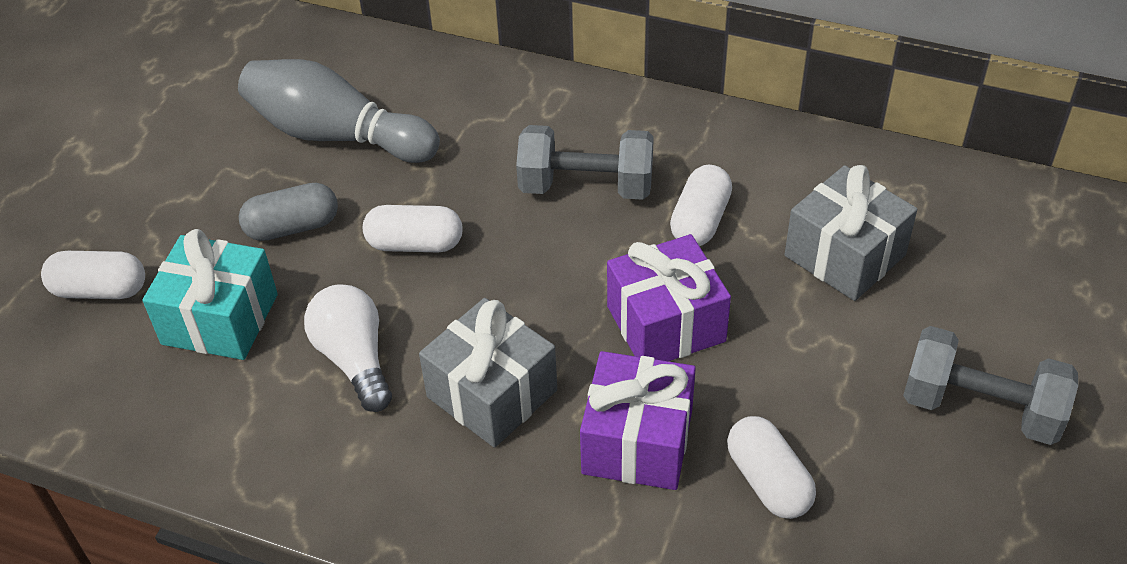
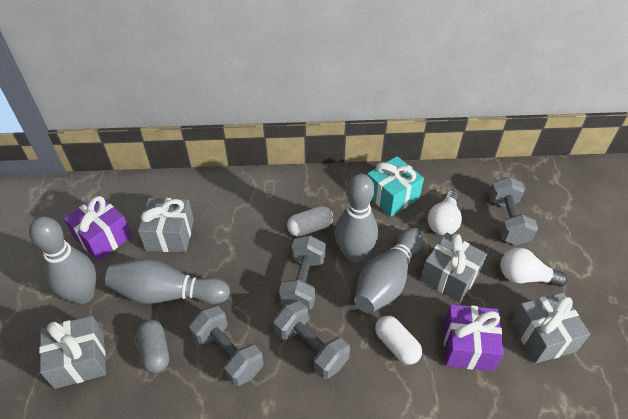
grey bowling pin: [238,59,440,163] = 1 -> [29,216,96,304] [105,259,230,304] [335,174,378,262] [354,228,424,313] = 4
grey dumbbell: [516,125,654,200] [903,326,1078,445] = 2 -> [189,306,263,386] [273,300,350,379] [279,235,326,310] [489,177,538,245] = 4
grey gift: [419,298,557,448] [785,165,917,301] = 2 -> [39,316,106,389] [138,198,194,252] [421,233,487,302] [511,293,590,363] = 4
white capsule: [41,251,145,299] [363,205,463,252] [670,164,732,246] [727,416,816,519] = 4 -> [287,206,333,237] [375,316,422,365] = 2
white light bulb: [304,284,392,412] = 1 -> [427,191,462,235] [500,248,568,287] = 2

